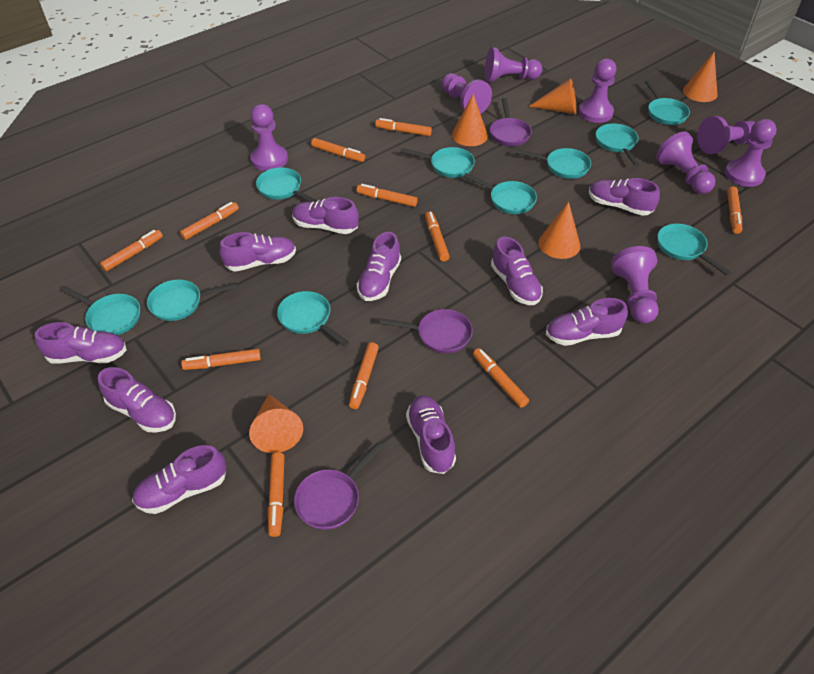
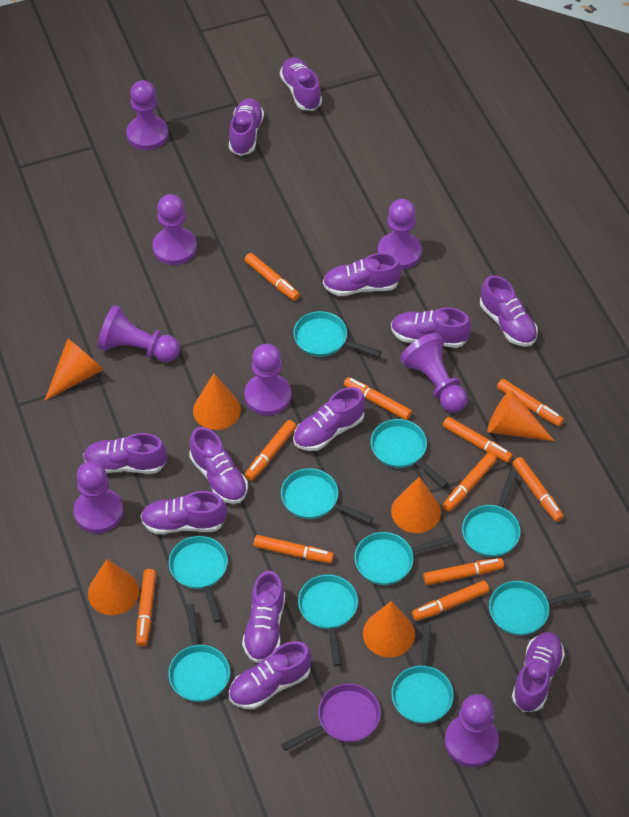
orange cone: [249,394,303,453] [452,94,488,146] [528,78,577,114] [538,202,580,259] [683,51,718,102] = 5 -> [44,339,104,401] [88,559,139,615] [193,374,241,430] [363,601,415,657] [391,477,441,533] [487,390,554,441] = 6
purple pan: [294,443,383,530] [379,309,473,353] [490,98,532,146] = 3 -> [281,683,381,751] = 1
purple shoe: [35,322,127,363] [98,367,176,433] [132,445,226,514] [219,232,296,271] [292,197,359,234] [357,232,401,301] [406,395,456,474] [491,237,543,305] [546,298,628,346] [589,178,660,216] = 10 -> [83,433,167,474] [140,491,227,534] [189,427,248,504] [229,98,264,156] [229,641,312,709] [242,571,285,663] [280,57,322,111] [293,387,365,451] [323,253,402,296] [391,307,471,348] [480,275,538,347] [512,632,565,712] = 12

